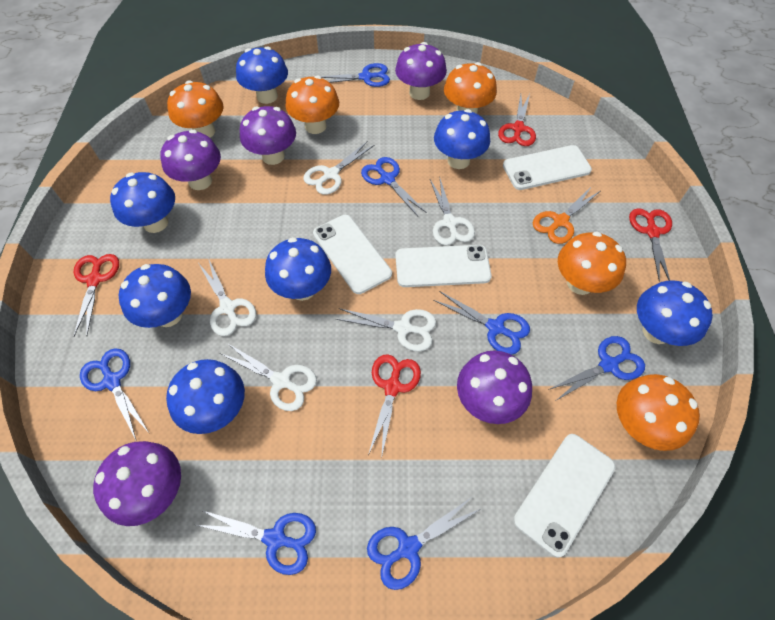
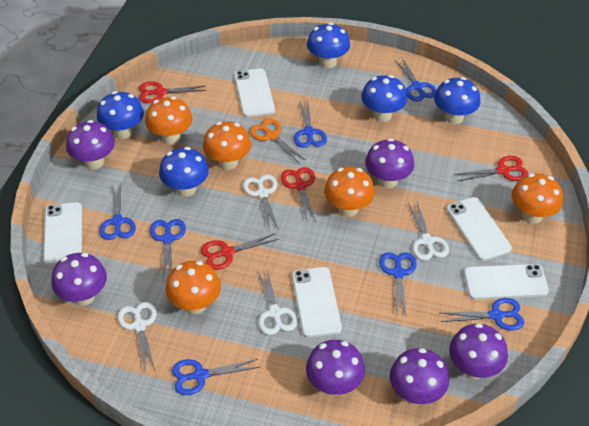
blue mushroom: [110,172,175,233] [118,264,191,328] [166,359,245,434] [236,47,288,104] [265,237,331,301] [434,109,490,169] [637,281,713,346] = 7 -> [97,91,144,139] [159,147,209,197] [307,23,350,68] [361,75,407,122] [434,77,480,124] = 5
purple mushroom: [93,441,181,526] [160,130,221,190] [240,106,296,165] [395,42,447,100] [457,350,532,424] = 5 -> [51,253,107,306] [66,120,115,169] [306,340,365,396] [365,138,414,188] [390,348,449,405] [449,323,508,379] = 6
white phone: [313,215,392,294] [395,245,491,287] [503,145,592,190] [513,434,616,557] = 4 -> [43,202,82,265] [234,69,275,117] [292,267,342,338] [446,197,512,261] [464,264,549,300] = 5
white scissors: [199,258,256,336] [220,343,317,411] [303,142,374,195] [336,308,436,351] [430,179,475,245] = 5 -> [118,302,157,372] [243,174,279,231] [258,270,298,335] [408,202,449,261] = 4

